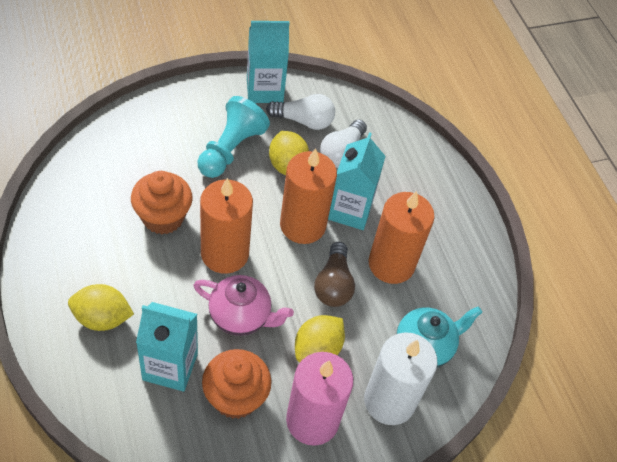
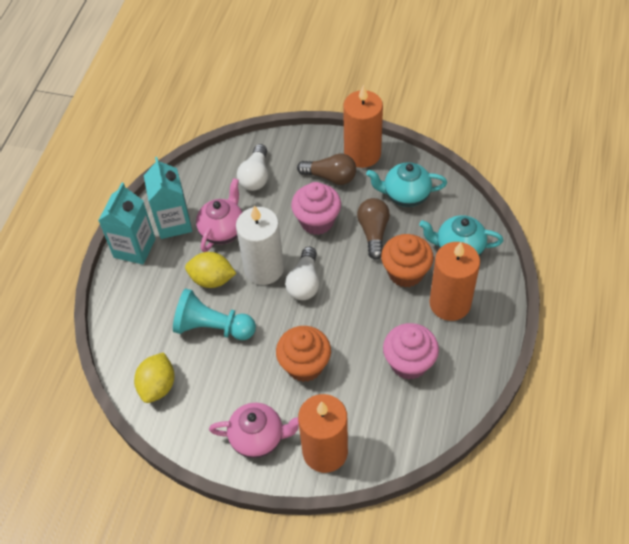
brown light bulb: [314,242,355,307] = 1 -> [297,153,356,185] [357,198,390,260] = 2
pink candle: [286,352,353,446] = 1 -> none = 0
pink cupcake: none = 0 -> [291,182,341,235] [383,323,439,380] = 2
pink teapot: [193,275,294,336] = 1 -> [196,178,242,252] [209,403,299,458] = 2
turquoise carton: [136,302,198,392] [247,21,289,103] [328,132,386,230] = 3 -> [98,183,155,265] [144,157,192,239] = 2
turquoise teapot: [397,306,482,367] = 1 -> [366,162,447,207] [419,215,503,256] = 2
yellow lemon: [68,284,134,331] [269,131,309,175] [295,315,345,363] = 3 -> [134,352,175,403] [185,252,236,288] = 2

